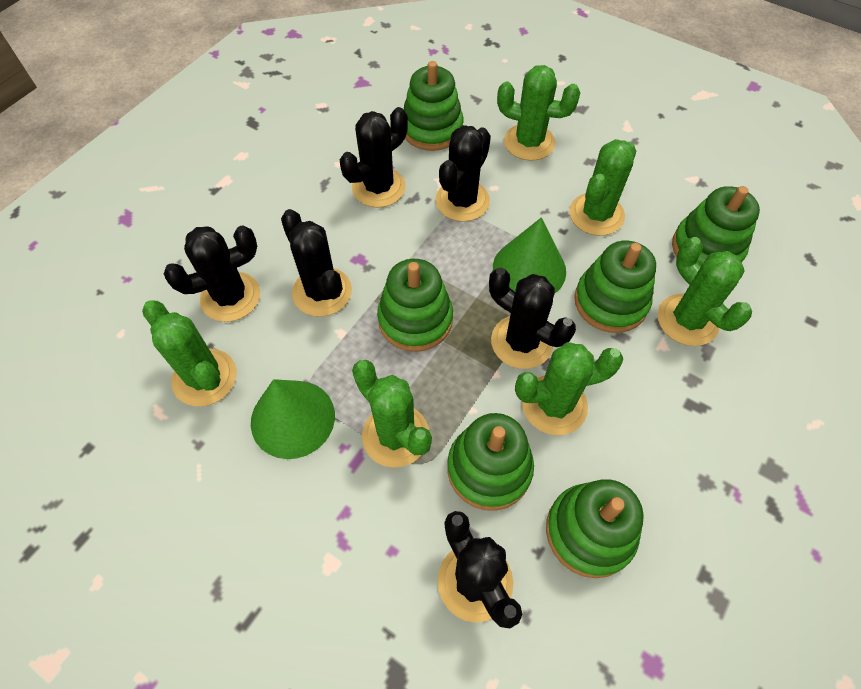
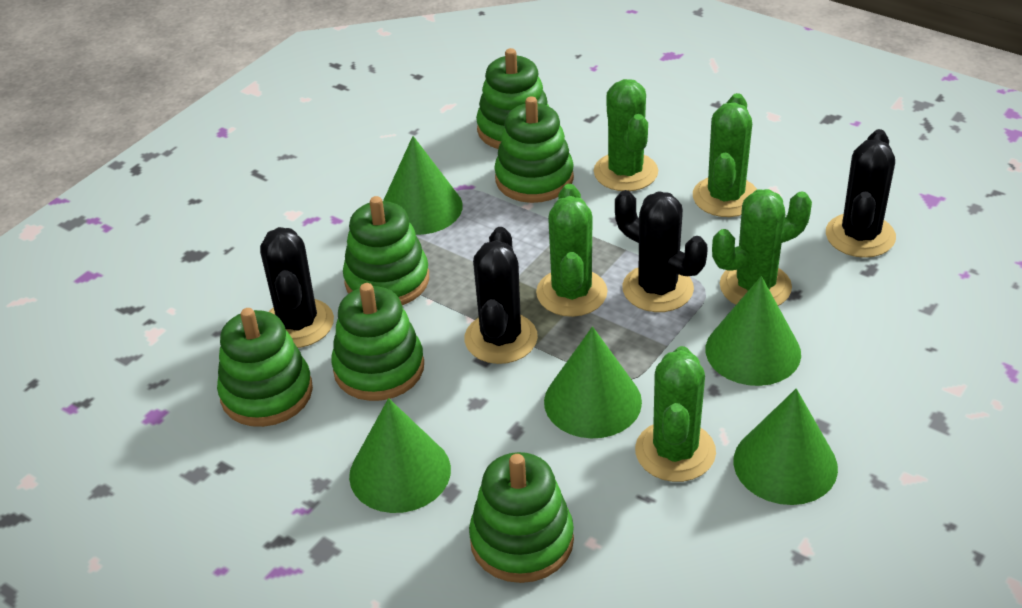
black cactus: [164,226,260,322] [281,209,352,317] [340,107,408,208] [435,125,491,222] [438,511,522,628] [489,268,576,369] = 6 -> [260,227,334,348] [464,227,538,364] [615,190,708,312] [826,129,896,258] = 4
green cactus: [142,300,237,407] [352,360,432,468] [497,65,580,161] [515,342,623,435] [569,139,636,236] [658,237,752,346] = 6 -> [536,184,608,317] [594,79,658,191] [635,346,716,482] [693,93,757,217] [712,189,812,306] = 5
green cone: [251,379,335,459] [493,217,566,293] = 2 -> [349,398,451,513] [383,136,463,235] [544,327,642,438] [706,276,801,386] [733,389,838,505] = 5

